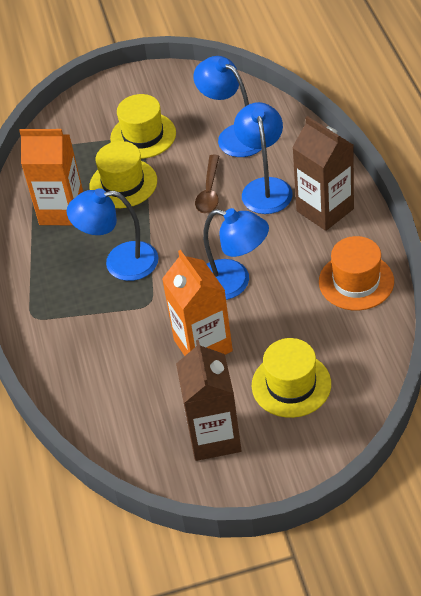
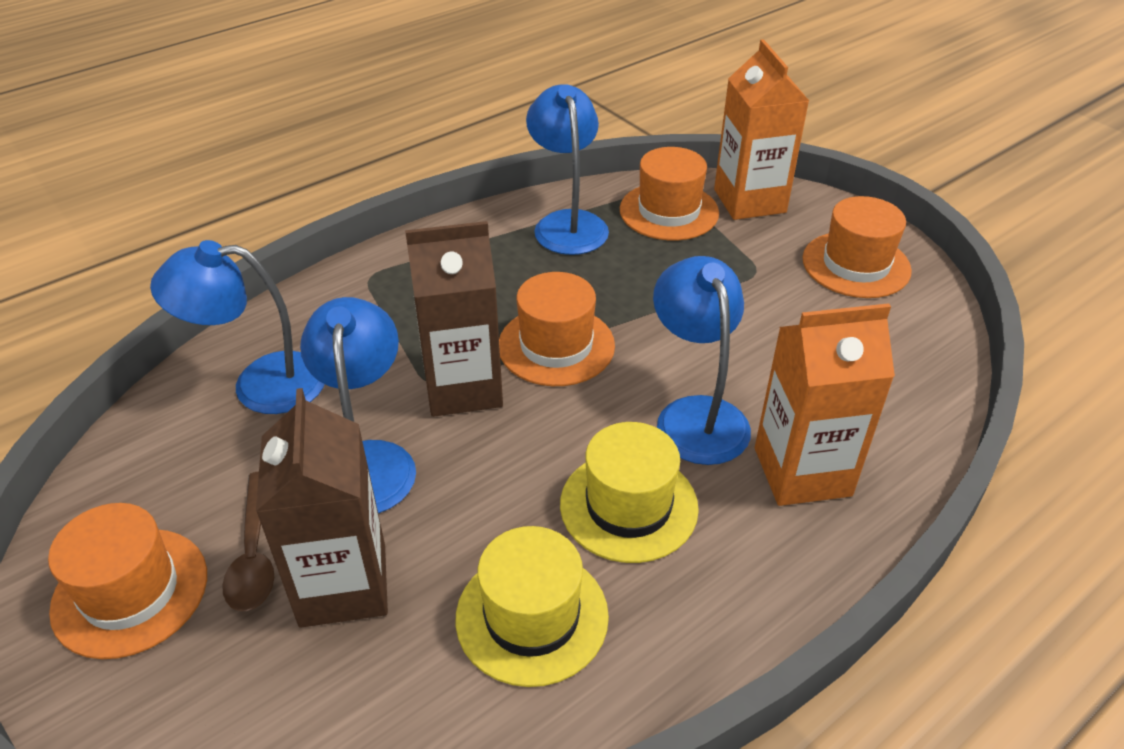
orange hat: [319,236,394,311] = 1 -> [48,503,207,659] [499,272,615,386] [620,147,719,240] [803,196,912,298] = 4
yellow hat: [89,141,157,208] [110,94,176,159] [252,338,331,418] = 3 -> [456,526,609,687] [560,422,699,563] = 2

